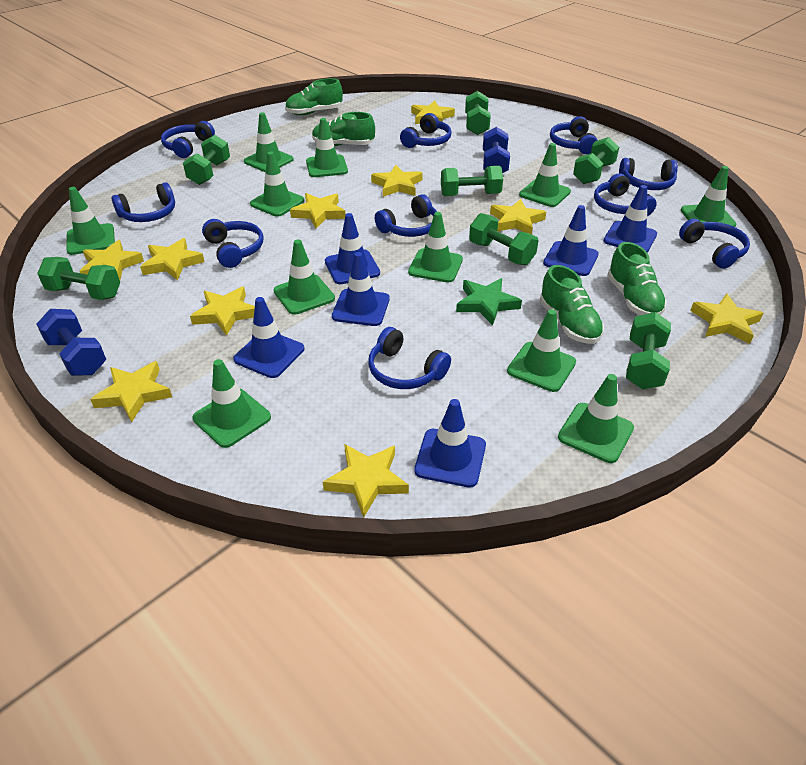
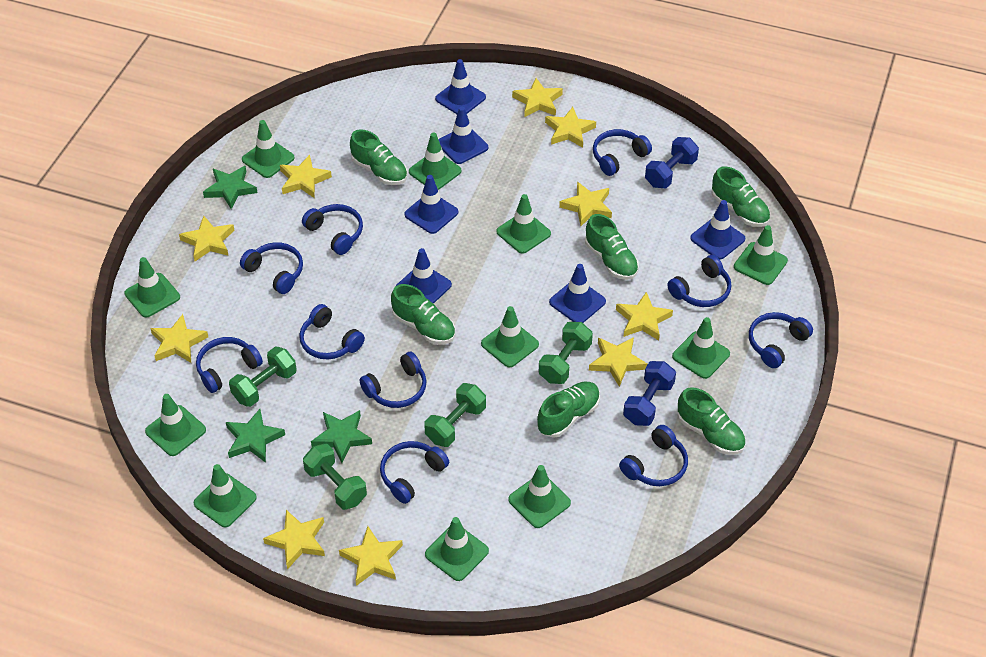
green dumbbell: [37,257,120,300] [183,135,230,185] [441,166,503,196] [465,91,491,135] [469,213,539,265] [573,137,619,184] [626,312,671,389] = 7 -> [229,347,297,407] [303,444,367,510] [424,383,486,447] [539,322,593,384] = 4
green shoe: [285,78,343,115] [312,112,375,146] [540,265,604,344] [607,242,667,315] = 4 -> [350,129,408,185] [391,284,455,344] [537,382,600,438] [585,214,639,280] [678,387,745,455] [712,166,770,227] = 6
green star: [456,278,522,325] = 1 -> [203,166,257,209] [226,409,285,463] [311,410,372,463] = 3

